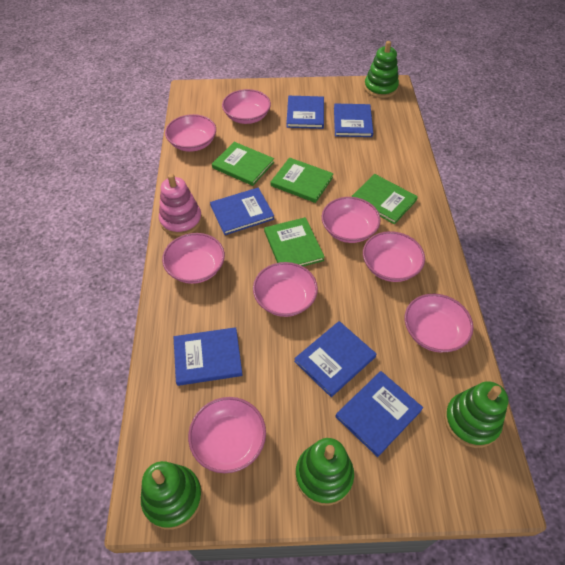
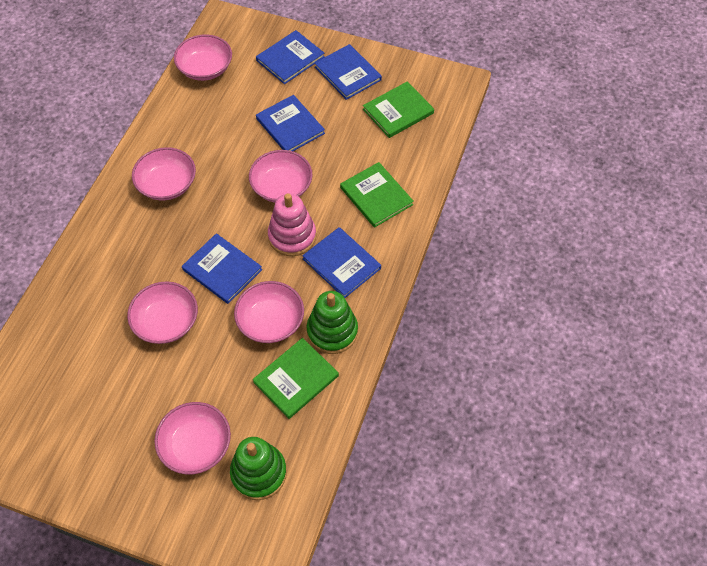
blue book: [174,327,243,386] [210,188,274,235] [286,96,324,129] [294,321,376,397] [334,104,373,137] [336,371,423,457] = 6 -> [182,233,262,304] [256,30,325,84] [256,95,325,151] [302,227,381,298] [315,44,382,100] = 5
green book: [212,142,274,186] [264,217,325,266] [271,157,334,203] [351,174,418,224] = 4 -> [253,338,339,419] [340,162,414,228] [363,81,434,138] = 3
green stacking toy: [141,461,202,530] [296,438,354,506] [364,41,399,98] [444,381,508,448] = 4 -> [230,437,287,500] [307,291,358,354] = 2
pink bowl: [162,233,225,284] [165,114,216,152] [188,397,266,473] [222,89,271,124] [253,262,318,317] [322,197,381,243] [363,231,425,282] [405,294,473,353] = 8 -> [127,281,198,344] [132,147,196,200] [154,402,231,474] [174,35,232,81] [234,281,304,343] [249,150,313,203] = 6

